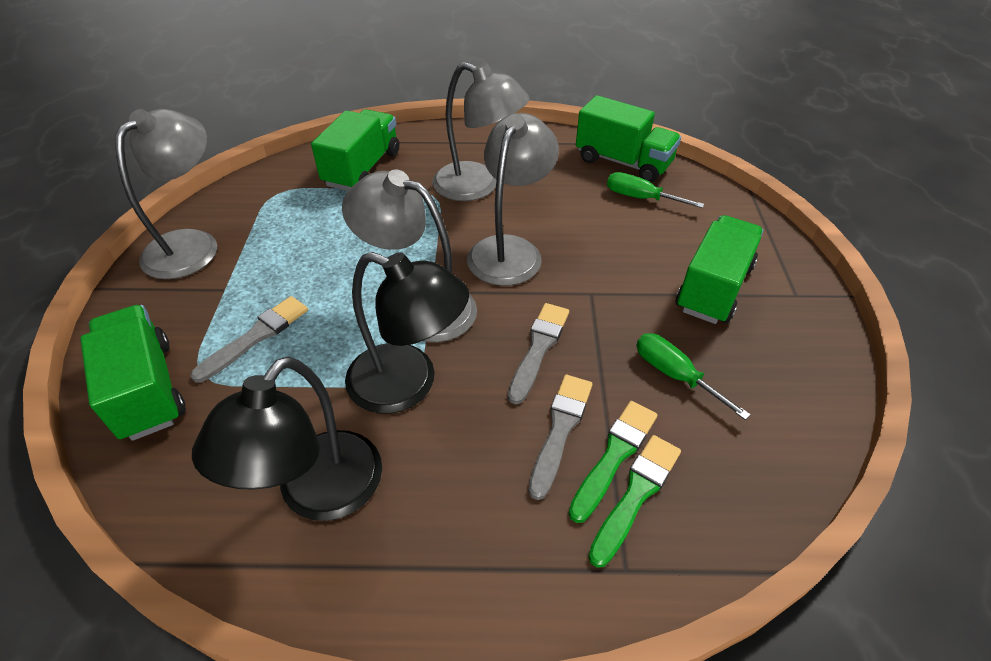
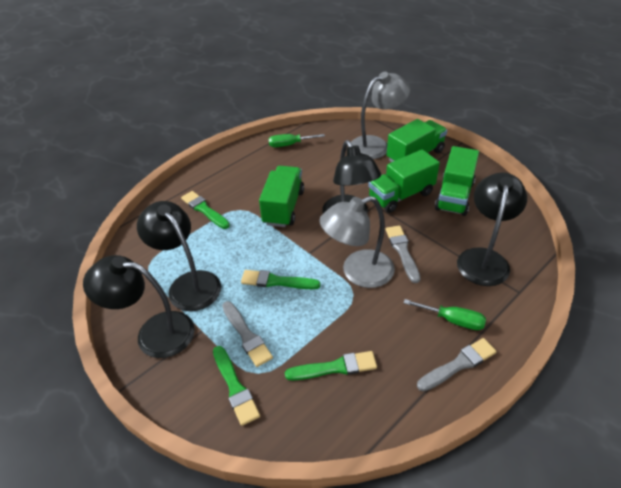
black lamp: [192,357,382,521] [345,252,469,414] = 2 -> [83,255,195,358] [137,201,221,311] [322,140,381,213] [457,172,527,286] = 4
green brush: [568,401,657,523] [588,435,681,568] = 2 -> [181,191,230,229] [213,346,260,426] [241,270,321,289] [285,351,377,380] = 4
grey lamp: [115,109,217,279] [342,169,477,342] [432,62,530,201] [467,113,559,286] = 4 -> [319,196,395,288] [351,72,410,159] = 2

